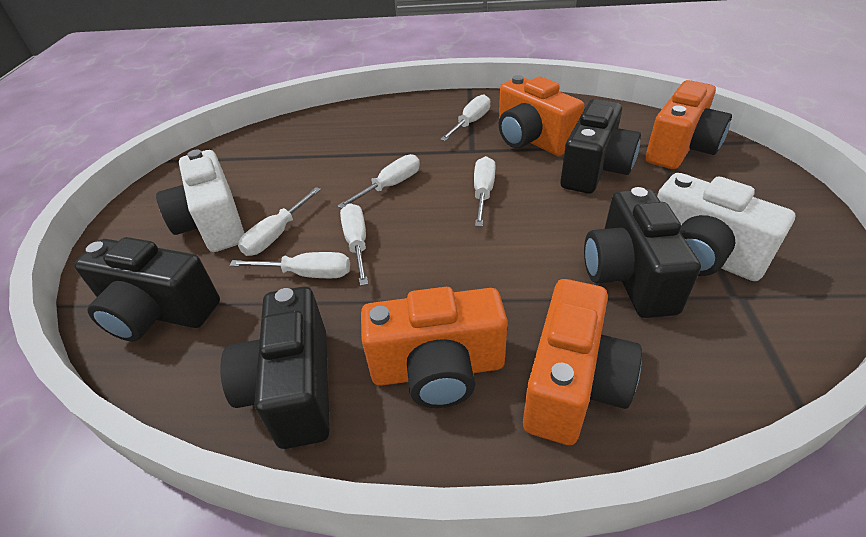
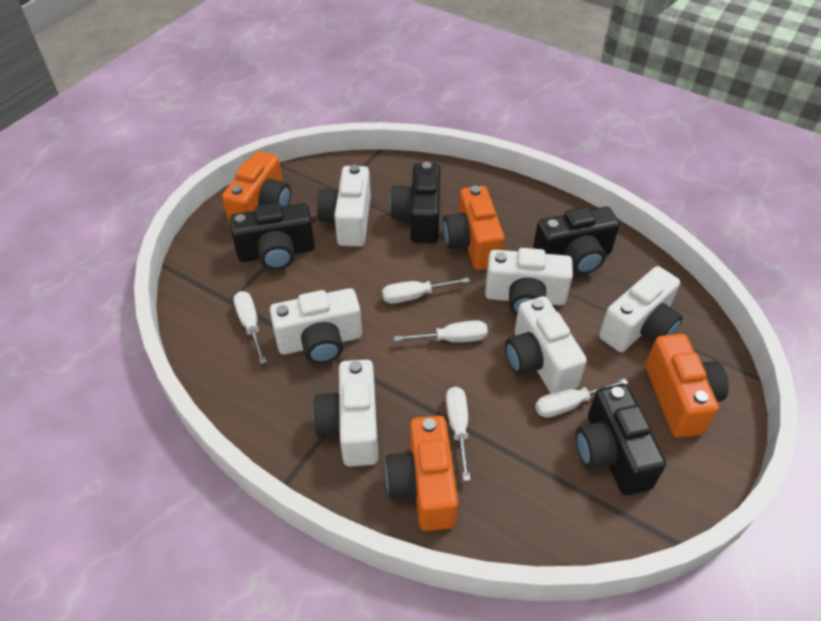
white camera: [156,150,245,252] [657,173,795,281] = 2 -> [270,288,362,364] [313,360,378,467] [317,165,371,247] [485,248,573,315] [505,296,587,393] [599,266,683,352] = 6
white screwdriver: [230,252,350,278] [238,187,321,256] [337,154,420,209] [340,203,368,286] [440,94,490,141] [474,156,495,227] = 6 -> [233,291,267,364] [382,277,470,304] [394,320,488,342] [446,387,470,481] [535,379,628,418] = 5

